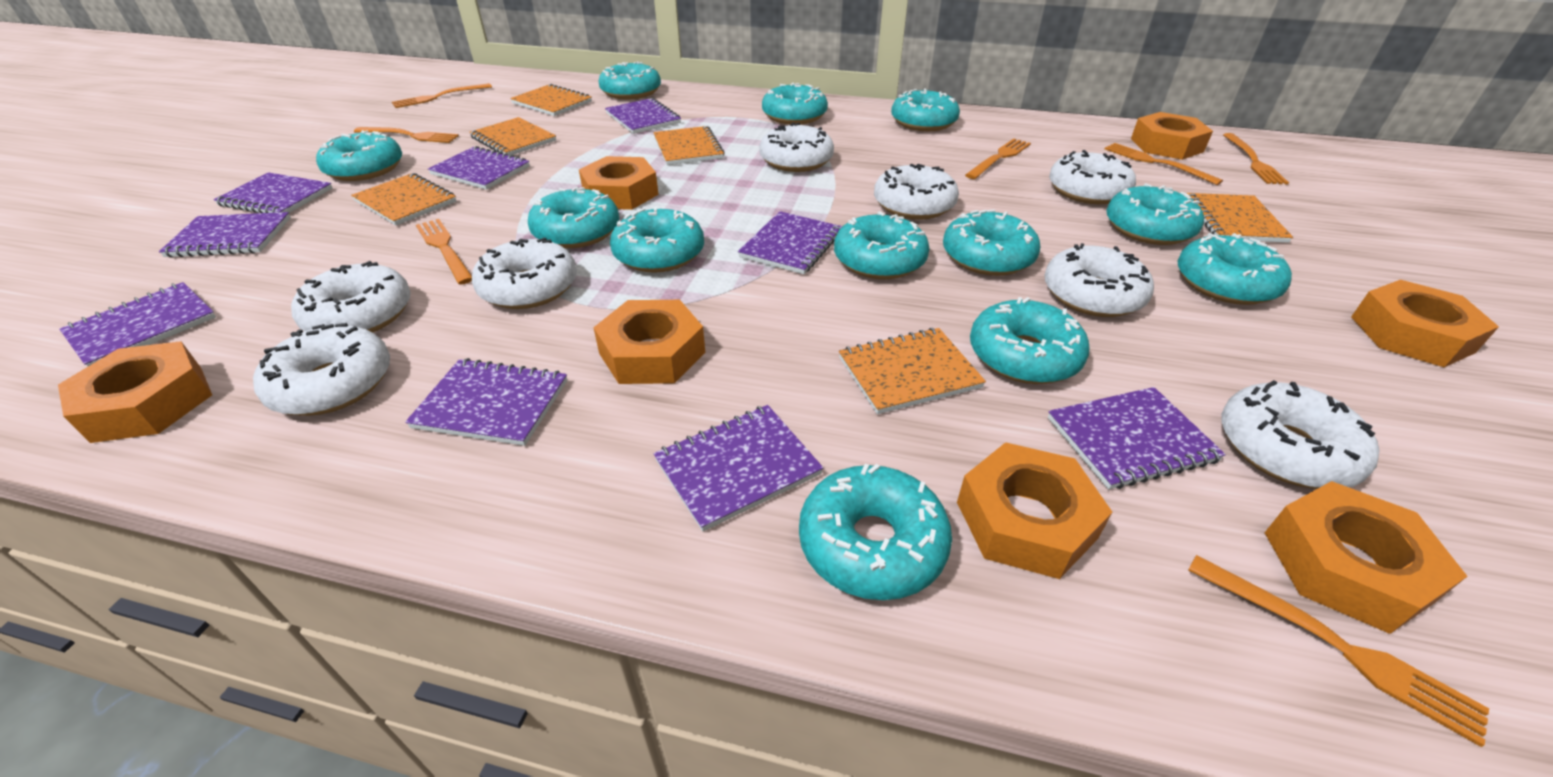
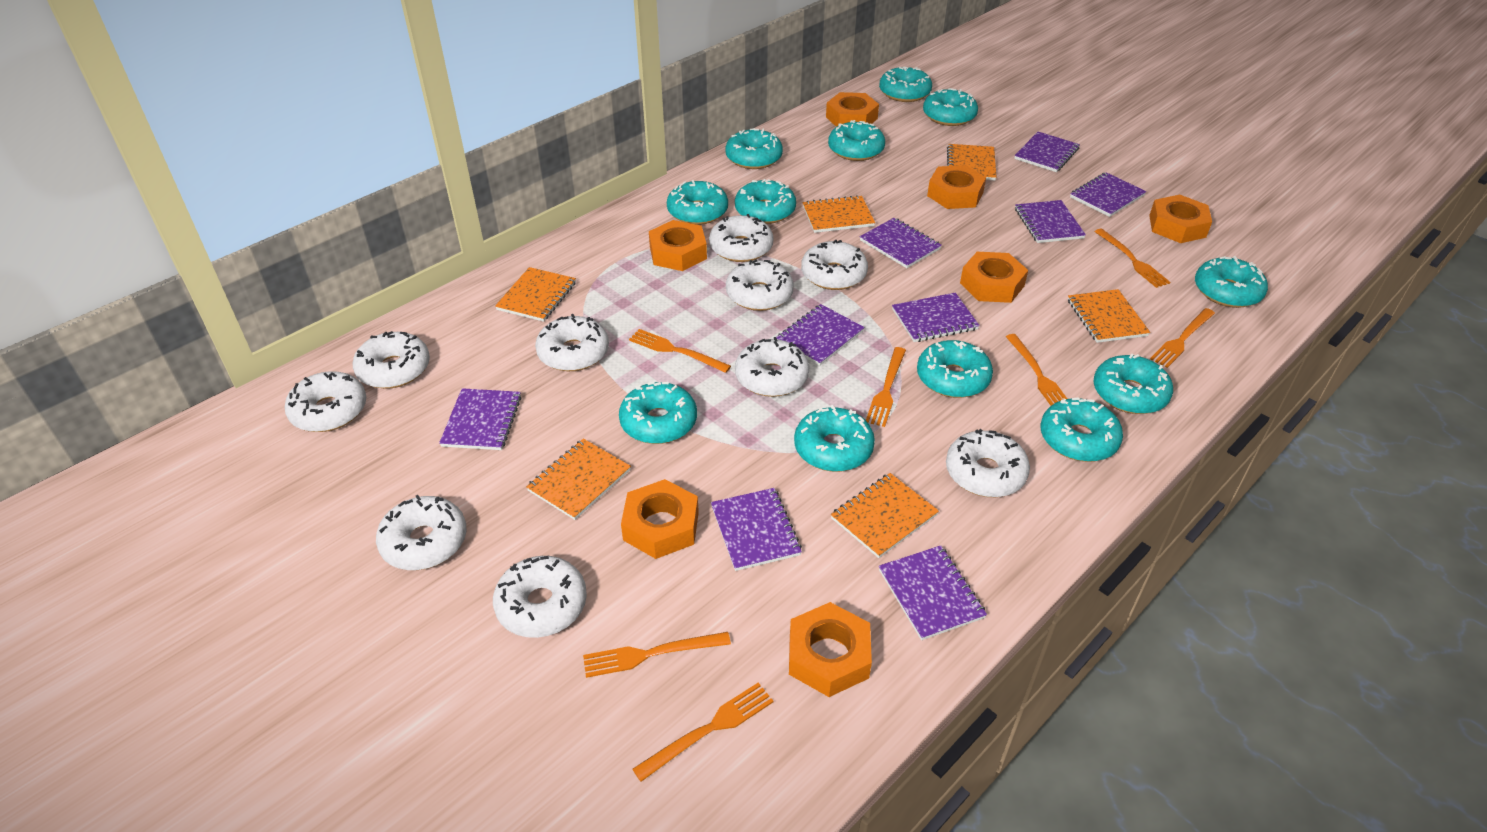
white donut: [253,323,390,416] [291,261,411,332] [472,238,577,309] [759,123,834,172] [874,164,959,220] [1045,243,1154,317] [1049,150,1136,204] [1221,380,1380,489] = 8 -> [285,371,366,432] [352,331,430,389] [376,495,467,570] [493,556,587,638] [535,314,609,371] [709,214,773,262] [726,260,794,311] [735,337,810,397] [801,239,868,290] [946,429,1030,497] = 10

